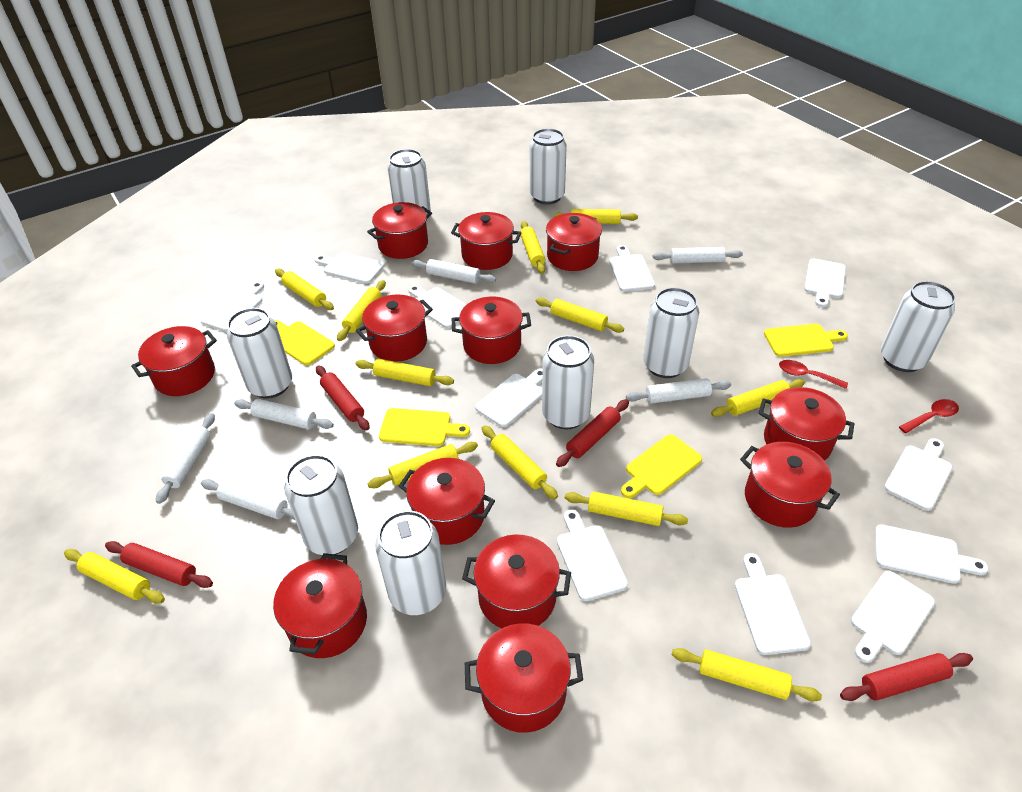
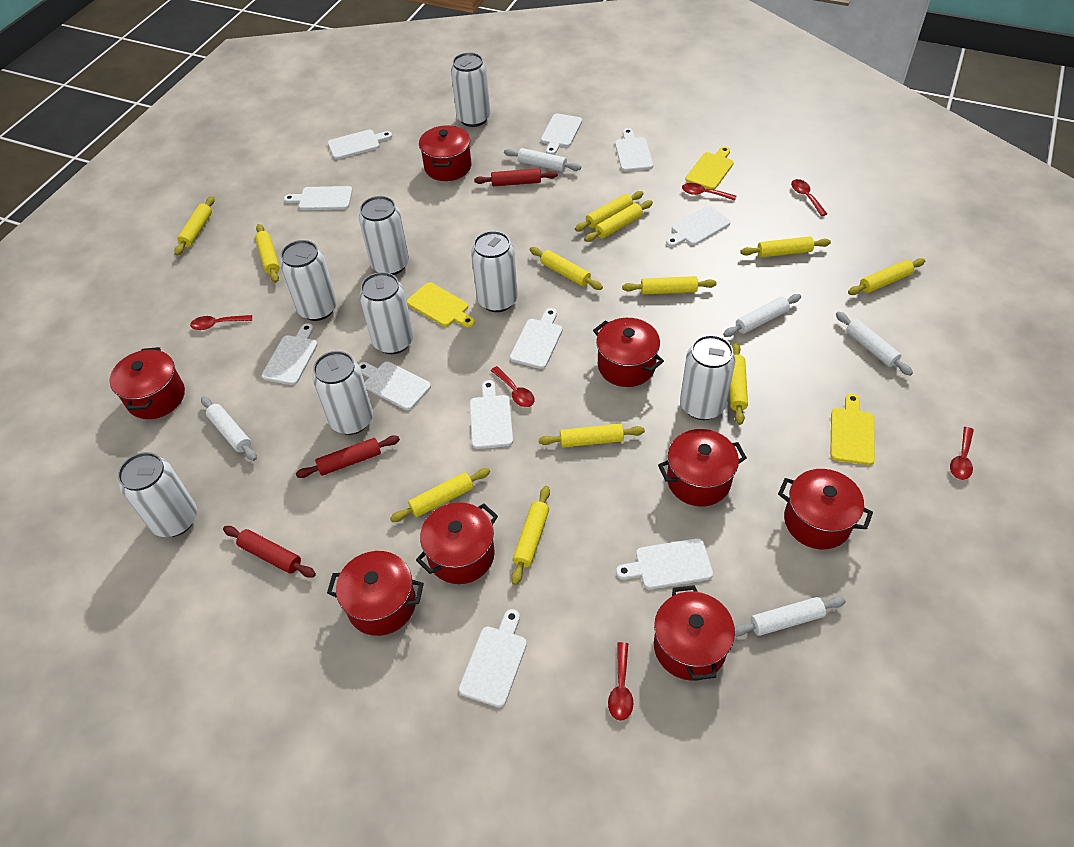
red pot: [131,326,217,396] [273,553,367,658] [356,295,433,362] [367,202,432,259] [399,458,495,545] [451,212,522,270] [452,297,531,364] [462,534,571,628] [465,623,583,733] [546,213,602,271] [740,442,840,528] [758,387,854,461] = 12 -> [109,347,185,419] [327,551,424,636] [416,502,498,584] [419,125,471,181] [593,318,664,387] [654,585,735,681] [658,429,747,506] [778,469,873,549] = 8
red rolling pin: [105,541,213,588] [316,365,370,430] [556,399,629,467] [840,653,973,701] = 4 -> [223,526,316,578] [296,435,400,478] [474,168,558,186] = 3
red spoon: [779,360,848,389] [899,399,959,433] = 2 -> [190,315,252,330] [491,366,535,407] [608,642,633,721] [682,183,736,201] [791,179,827,216] [950,427,974,480] = 6
white rolling pin: [156,413,215,504] [201,479,295,520] [234,399,334,429] [411,259,496,284] [626,378,731,404] [653,247,743,264] = 6 -> [201,396,257,461] [504,148,581,171] [723,294,801,337] [734,597,846,636] [836,312,913,376] = 5
yellow cutting board: [274,320,335,366] [379,408,470,446] [621,434,702,498] [764,324,848,357] = 4 -> [407,282,475,328] [685,146,734,190] [831,393,875,465] = 3

